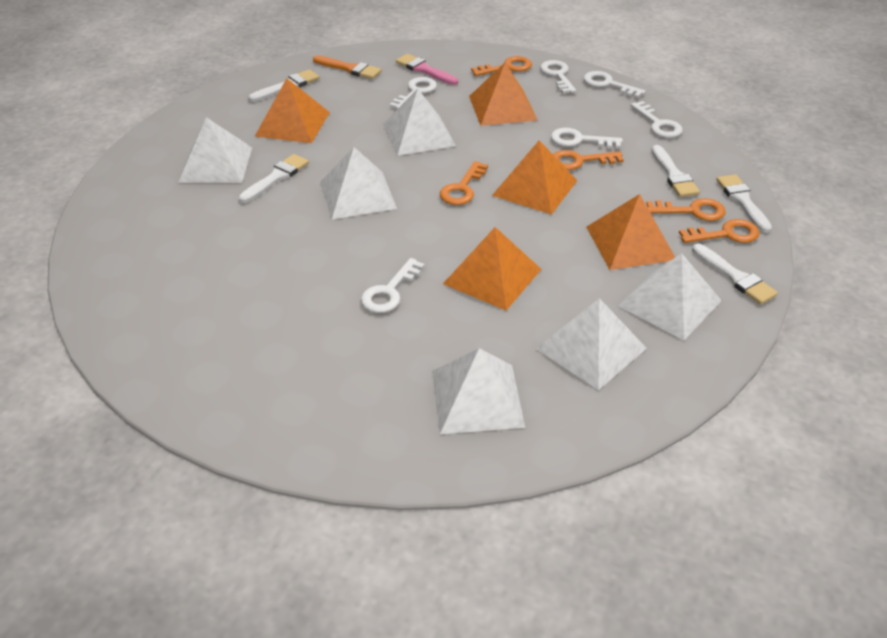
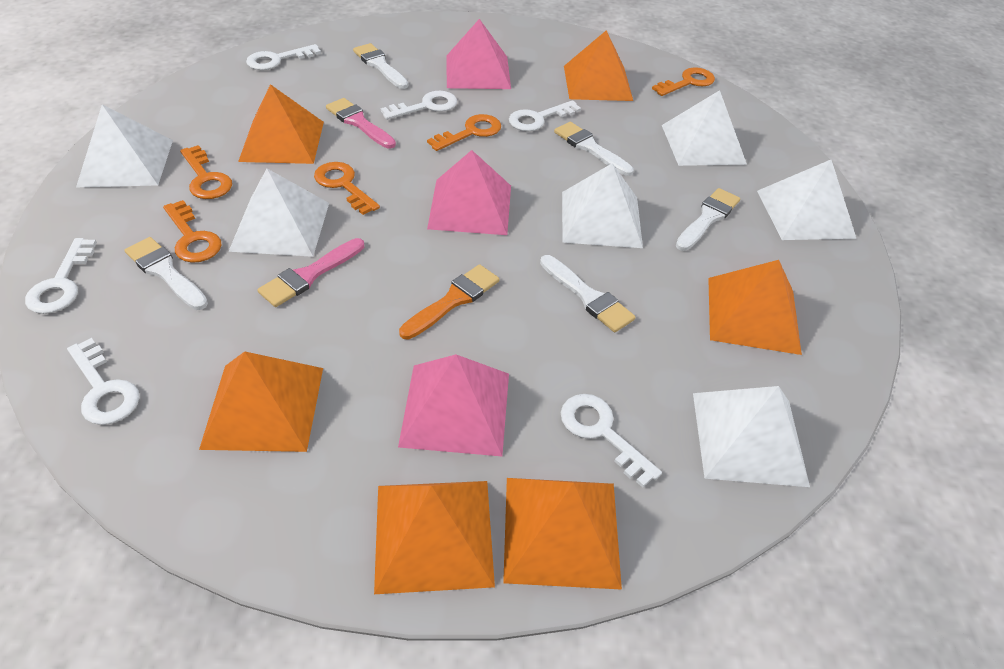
orange pyramid: [255,78,330,143] [443,227,541,311] [469,63,537,126] [492,140,577,215] [587,194,675,270] = 5 -> [199,351,323,452] [238,84,324,164] [374,481,495,594] [503,478,622,590] [564,30,633,101] [708,260,802,355] = 6
pink brush: [396,54,458,85] = 1 -> [257,238,364,307] [326,98,396,149] = 2
pink pyramid: none = 0 -> [398,354,509,456] [427,150,511,235] [446,19,511,89] = 3

